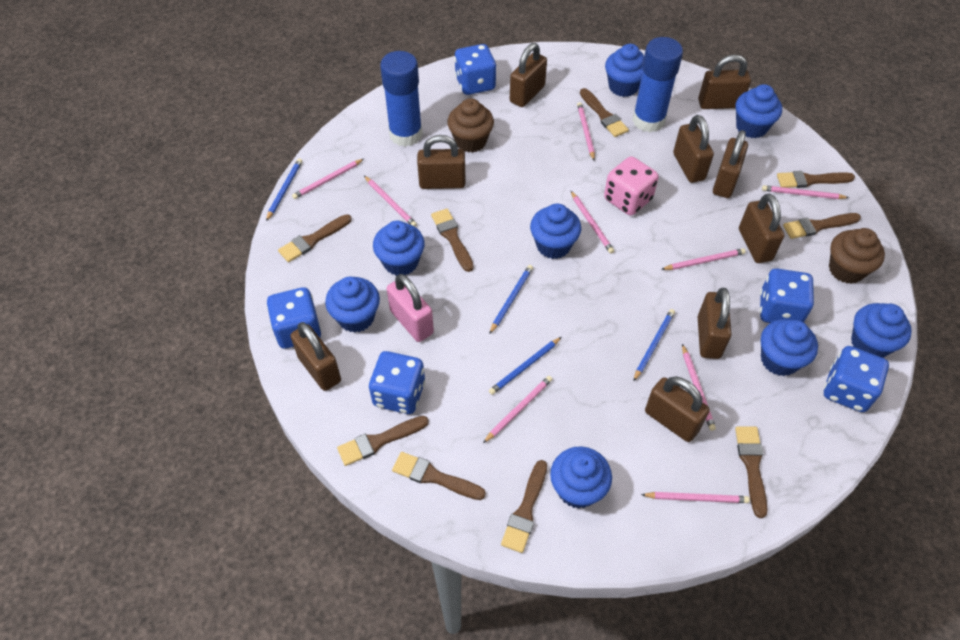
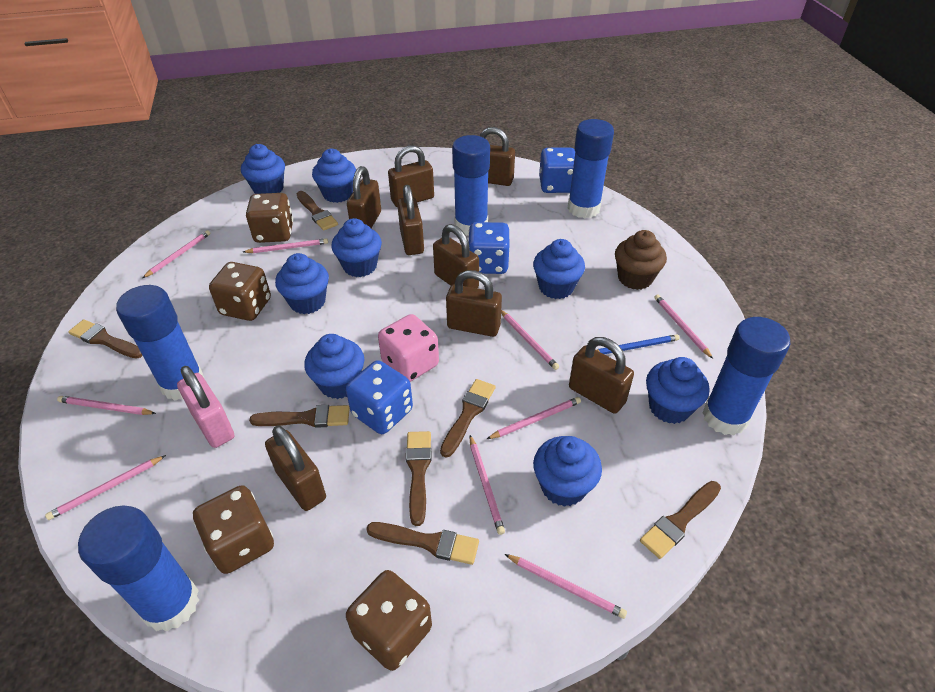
blue dice: [267,287,321,349] [369,351,425,414] [454,44,496,95] [760,268,814,323] [824,346,889,412] = 5 -> [346,360,413,434] [468,222,510,274] [539,147,575,193] = 3
blue glue stick: [380,51,423,147] [632,37,683,132] = 2 -> [78,506,199,632] [116,285,205,401] [452,135,490,236] [568,119,614,219] [702,317,790,436] = 5
blue pencil: [266,158,302,221] [489,265,533,334] [489,337,562,395] [633,309,675,382] = 4 -> [597,334,679,354] = 1
brown brush: [278,214,352,262] [337,416,429,466] [392,452,486,500] [431,209,474,272] [501,460,547,553] [580,88,629,137] [735,426,767,518] [777,171,855,188] [783,213,861,239] = 9 -> [68,319,143,359] [249,405,350,428] [297,191,338,231] [366,522,479,565] [406,431,431,526] [440,379,496,458] [640,481,721,559] = 7
brown cupcake: [447,98,494,153] [829,228,885,284] = 2 -> [615,230,667,290] = 1
brown dice: none = 0 -> [193,485,274,574] [209,262,271,321] [246,193,293,243] [346,570,432,671] = 4
brown padlock: [290,322,341,391] [417,135,466,189] [510,43,547,107] [645,376,710,442] [673,115,714,183] [698,55,751,109] [698,288,732,359] [713,130,748,198] [739,194,784,263] = 9 -> [265,425,326,511] [347,166,381,228] [388,145,434,207] [397,185,424,255] [433,224,479,288] [446,270,502,337] [480,127,515,186] [569,337,634,414] = 8

